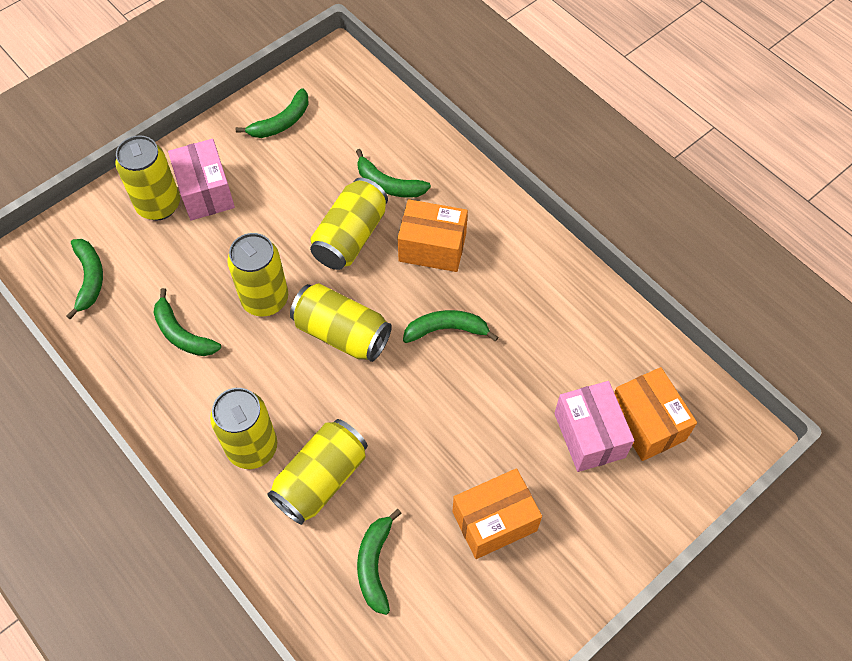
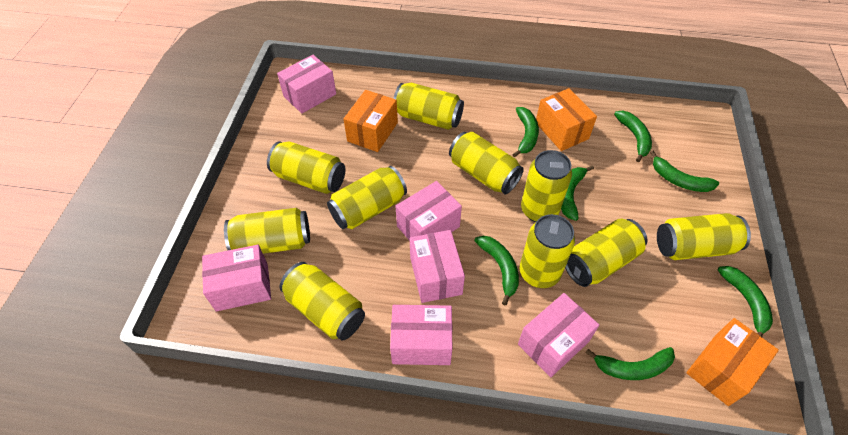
green banana: [66,239,103,319] [153,288,221,356] [236,88,308,138] [356,149,431,198] [357,509,402,615] [403,310,499,343] = 6 -> [474,236,519,305] [512,107,539,157] [561,165,594,221] [585,347,675,380] [614,111,652,162] [650,151,719,192] [718,266,773,337] = 7
pink box: [168,139,235,221] [554,381,634,472] = 2 -> [202,245,271,312] [277,55,336,114] [390,305,453,365] [396,181,462,241] [410,230,465,303] [518,293,599,377] = 6
yellow can: [115,135,180,220] [210,388,277,469] [227,233,288,317] [267,419,368,525] [290,283,392,362] [310,178,388,270] = 6 -> [224,208,310,254] [267,141,345,194] [279,262,365,340] [327,166,407,229] [393,83,464,130] [449,132,524,194] [520,214,575,288] [521,150,572,222] [565,219,647,287] [657,213,751,260] = 10

